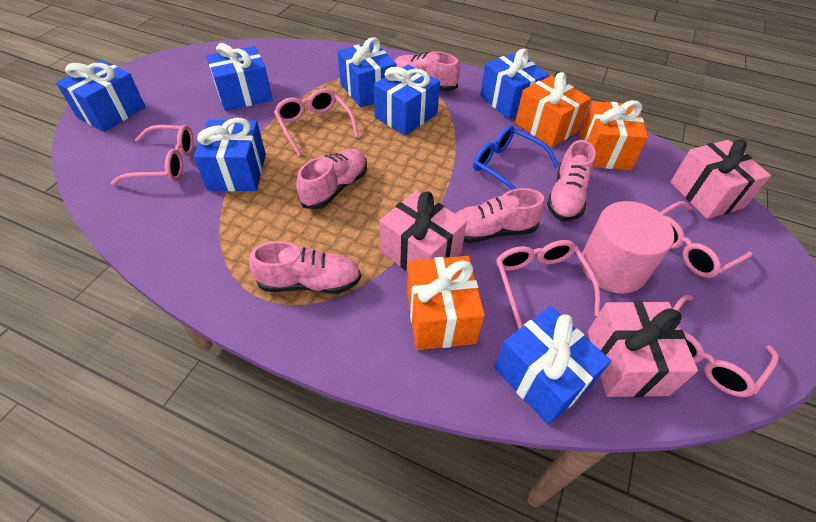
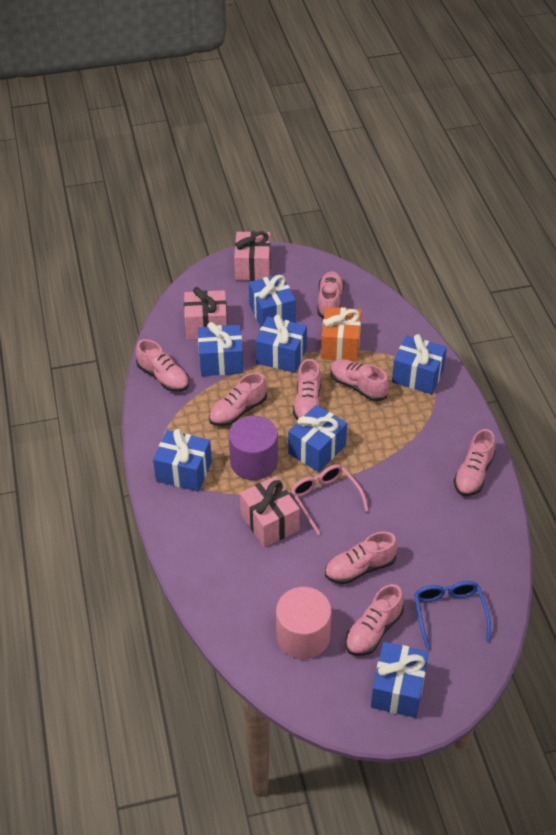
orange gift: [407,256,485,350] [515,72,591,147] [579,100,648,170] = 3 -> [321,307,362,361] = 1
pink glasses: [111,125,194,185] [274,88,359,156] [496,240,600,329] [660,201,753,278] [673,295,779,397] = 5 -> [290,464,369,535] = 1
pink shoe: [249,241,361,294] [296,149,367,209] [394,52,460,91] [455,188,545,243] [547,140,596,221] = 5 -> [136,339,189,392] [209,372,267,426] [293,359,321,420] [317,271,344,318] [325,532,398,584] [330,359,389,401] [345,584,404,656] [454,429,496,496] = 8
purple cylinder: none = 0 -> [229,416,278,480] = 1

